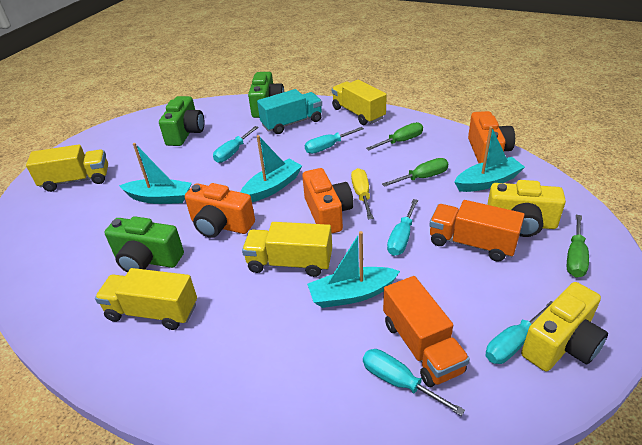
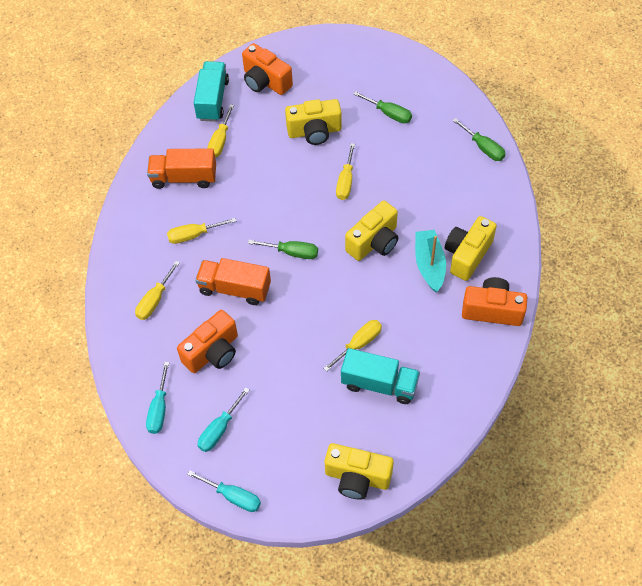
green camera: [105,216,184,273] [159,96,205,146] [248,72,285,118] = 3 -> none = 0
turquoise boat: [119,143,192,204] [240,135,302,202] [307,231,400,308] [454,126,525,192] = 4 -> [415,230,446,292] = 1
turquoise screwdriver: [213,126,259,163] [305,127,364,154] [363,349,465,416] [387,199,418,256] [486,301,553,364] = 5 -> [146,362,169,434] [187,470,261,512] [198,387,249,452] = 3
turquoise truck: [257,89,322,134] = 1 -> [194,61,229,122] [341,348,420,404] = 2
yellow camera: [487,180,566,237] [521,282,608,371] = 2 -> [285,99,342,145] [325,443,394,500] [345,200,398,261] [445,216,497,281] = 4
yellow screwdriver: [351,168,373,219] = 1 -> [135,261,180,320] [167,218,236,244] [208,104,234,158] [323,320,382,372] [336,143,355,200] = 5
yellow truck: [26,144,108,192] [95,268,197,330] [242,222,332,277] [332,79,387,125] = 4 -> none = 0

